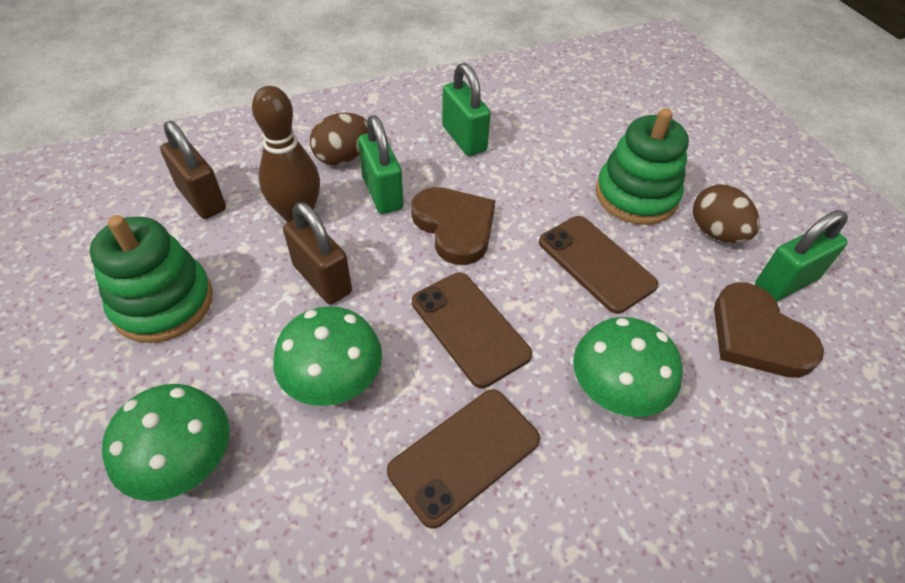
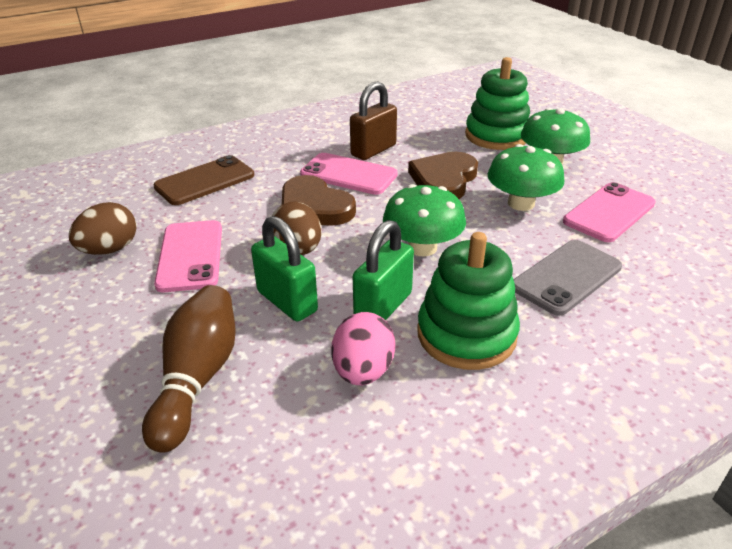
brown padlock: [160,121,226,219] [283,202,352,304] = 2 -> [350,81,397,160] = 1
brown phone: [387,389,540,529] [412,273,532,388] [539,216,658,314] = 3 -> [154,155,254,205] = 1
green padlock: [358,115,403,214] [442,63,491,156] [755,210,848,302] = 3 -> [251,216,318,322] [353,220,414,320] = 2
grey phone: none = 0 -> [513,240,622,316] = 1
pink egg: none = 0 -> [332,312,396,385] = 1
pink phone: none = 0 -> [154,220,222,292] [300,153,397,195] [563,182,656,242] = 3

